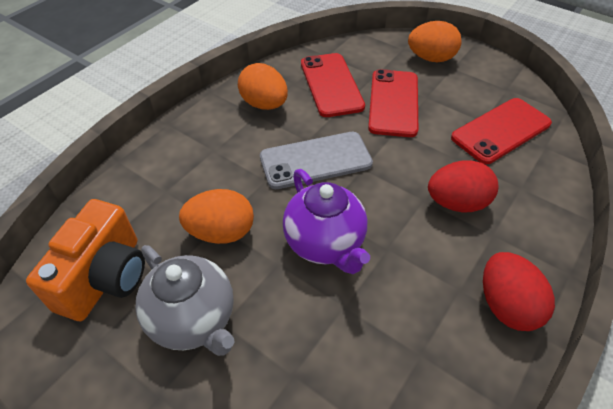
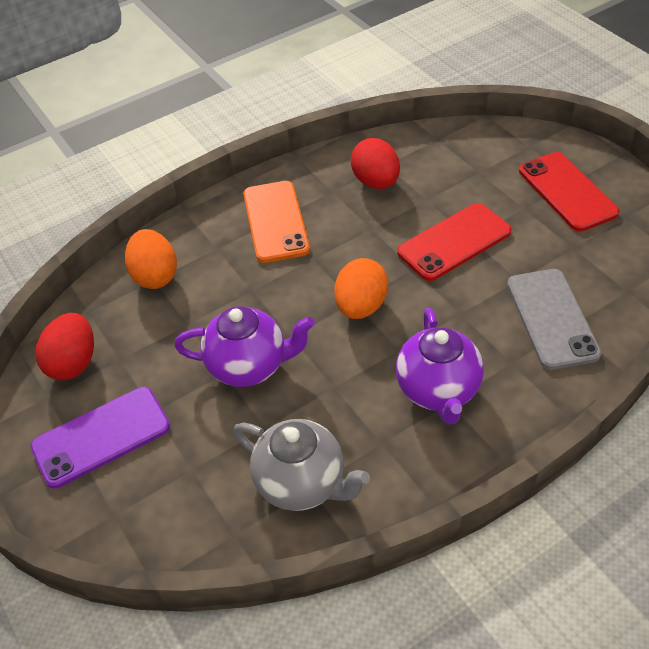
orange camera: [26,199,145,321] = 1 -> none = 0
orange egg: [179,189,254,244] [238,63,288,110] [408,21,462,62] = 3 -> [125,229,177,289] [334,258,388,319] = 2
orange phone: none = 0 -> [243,181,310,263] = 1
purple phone: none = 0 -> [30,387,170,489] = 1
purple teapot: [283,169,370,274] = 1 -> [174,306,315,387] [396,308,484,424] = 2
red phone: [301,53,365,117] [368,69,418,137] [451,98,552,164] = 3 -> [397,203,512,281] [519,152,619,232] = 2

